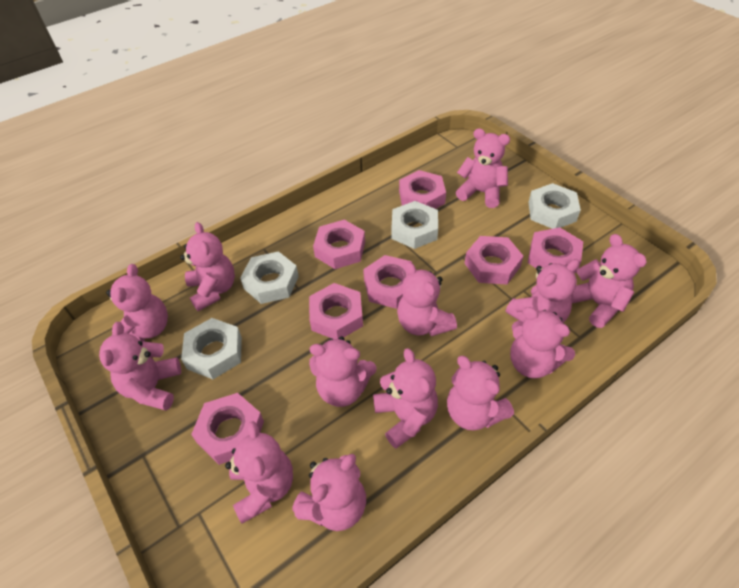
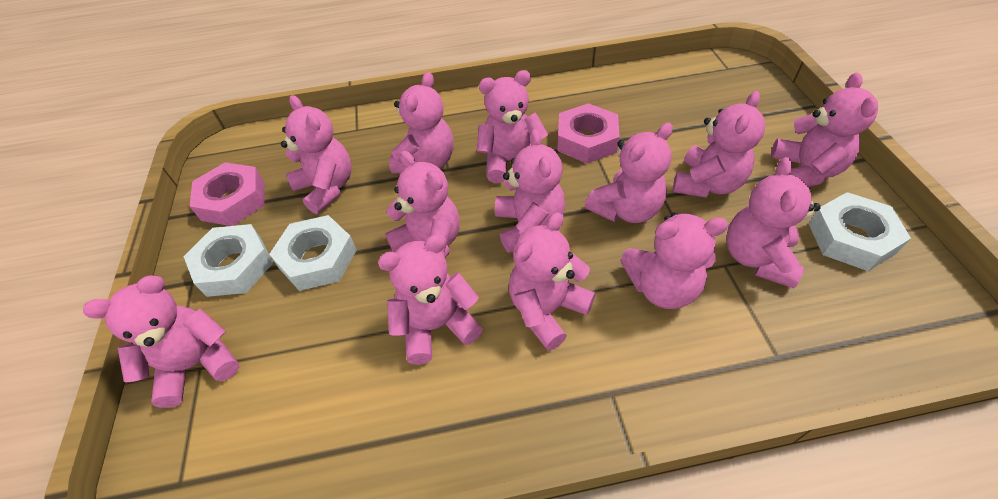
pink nut: [191,393,264,465] [309,283,363,339] [313,220,365,269] [363,255,412,309] [399,170,446,209] [465,236,523,285] [528,227,583,273] = 7 -> [190,163,265,226] [557,103,620,164] = 2
white nut: [181,318,242,379] [240,251,299,304] [392,201,438,249] [528,183,581,229] = 4 -> [183,224,273,297] [269,215,357,291] [808,192,911,271] = 3

